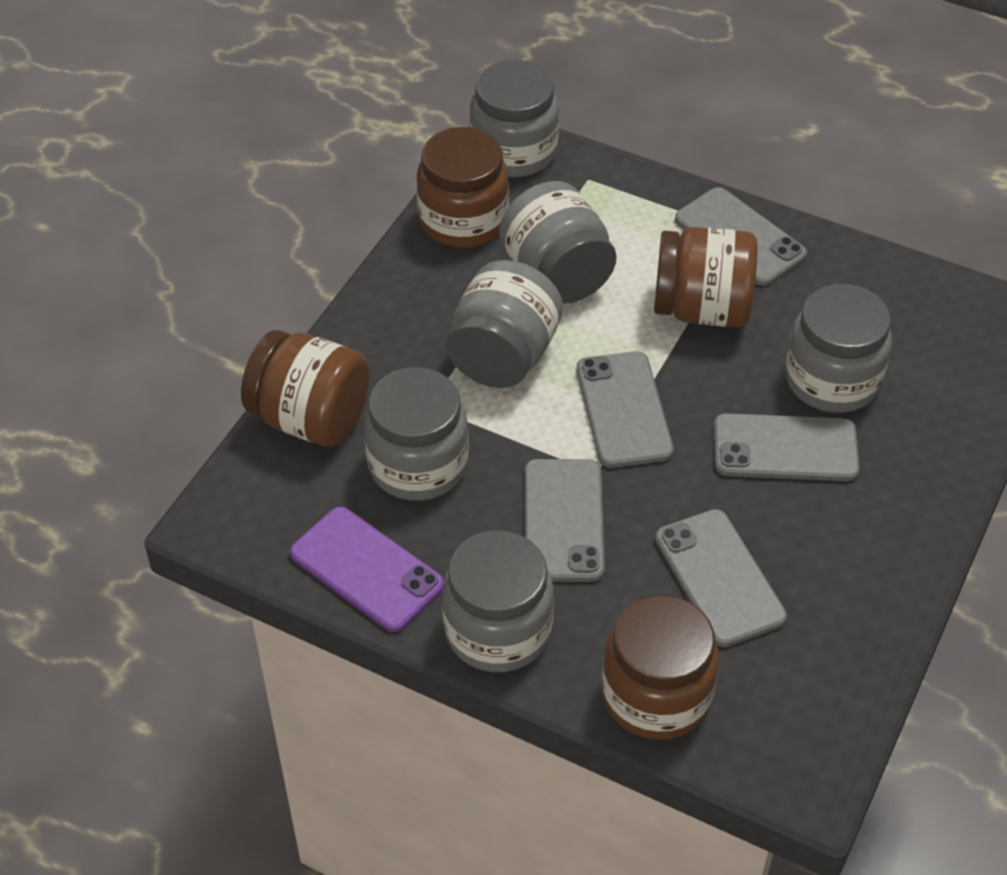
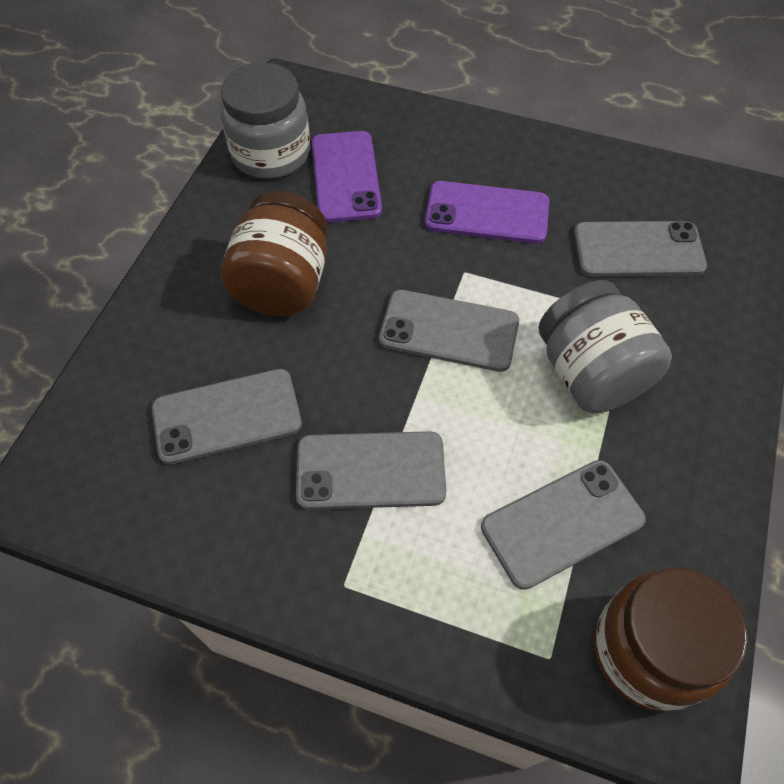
brown jar: [241,330,370,447] [417,127,509,248] [602,595,719,740] [654,227,758,327] = 4 -> [221,191,328,316] [594,567,748,712] = 2
grey jar: [364,367,469,501] [442,530,554,672] [447,260,563,388] [470,60,559,177] [499,181,617,304] [785,284,892,413] = 6 -> [221,62,310,179] [539,280,672,413] = 2
purple phone: [290,507,444,632] = 1 -> [312,131,382,223] [425,181,549,244] = 2

